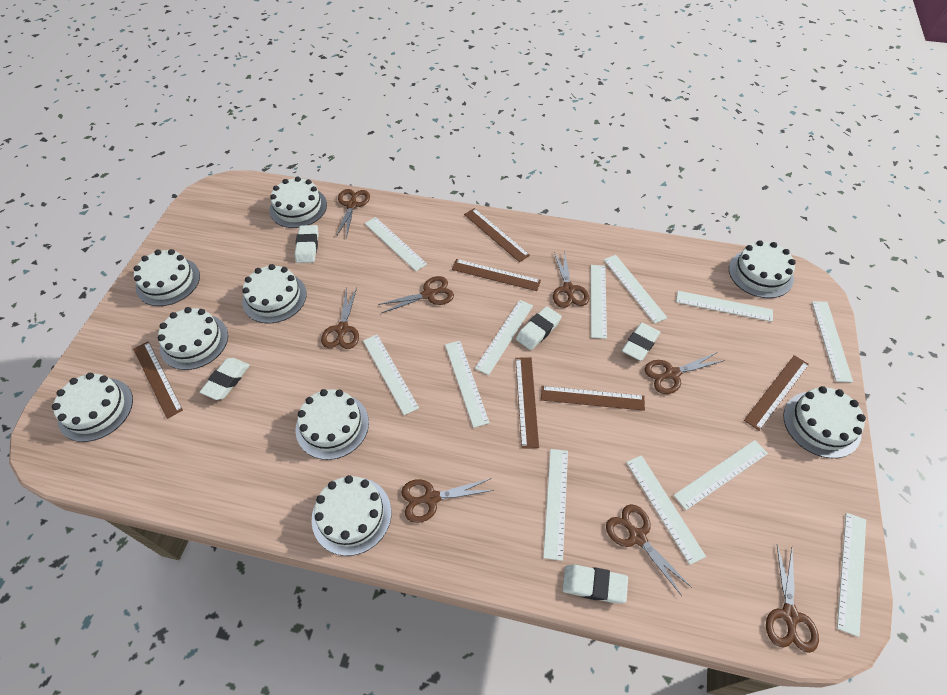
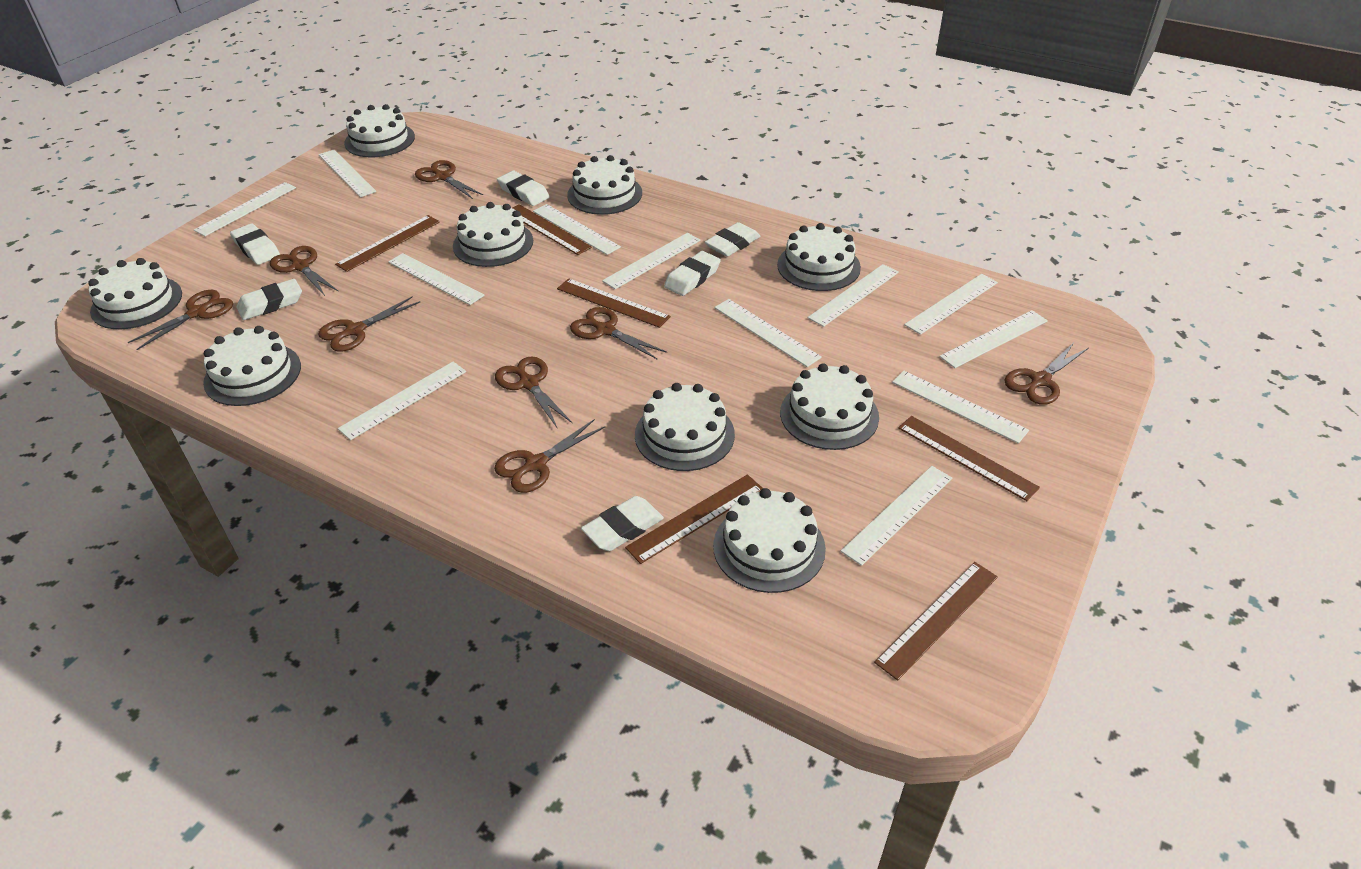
white eraser: [200,358,250,400] [295,225,319,263] [516,306,562,350] [562,565,628,603] [622,322,661,361] = 5 -> [230,224,280,265] [236,279,302,320] [497,171,550,206] [581,496,664,551] [664,251,721,296] [705,222,760,256] = 6

